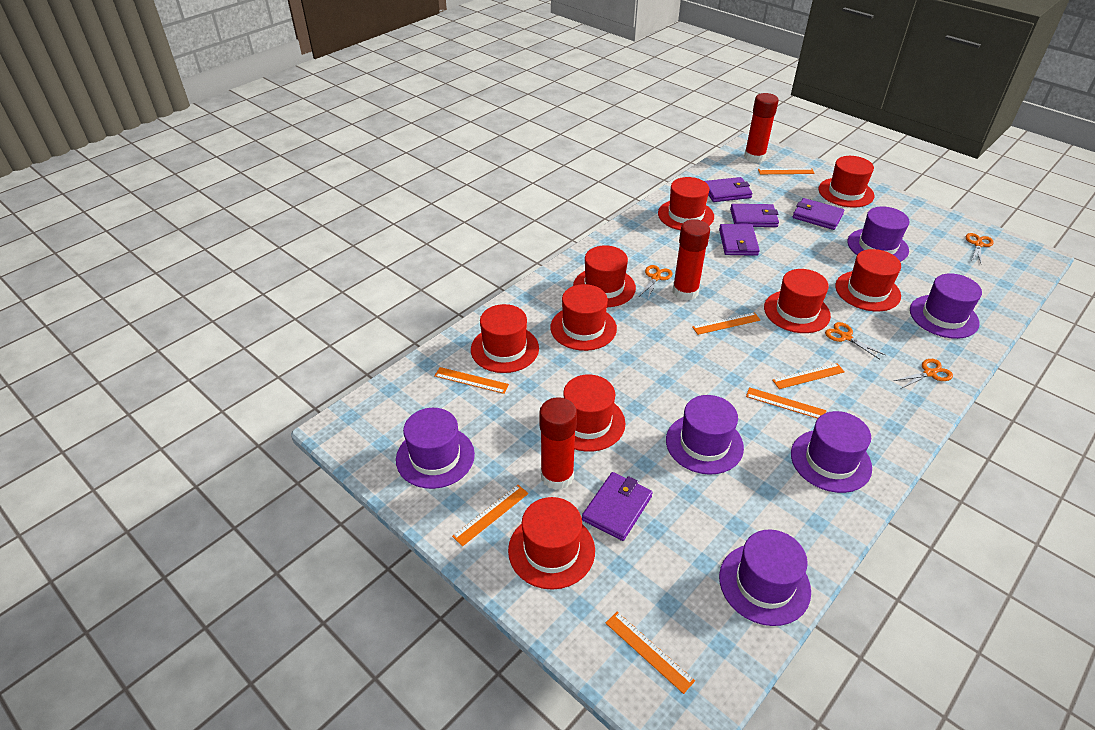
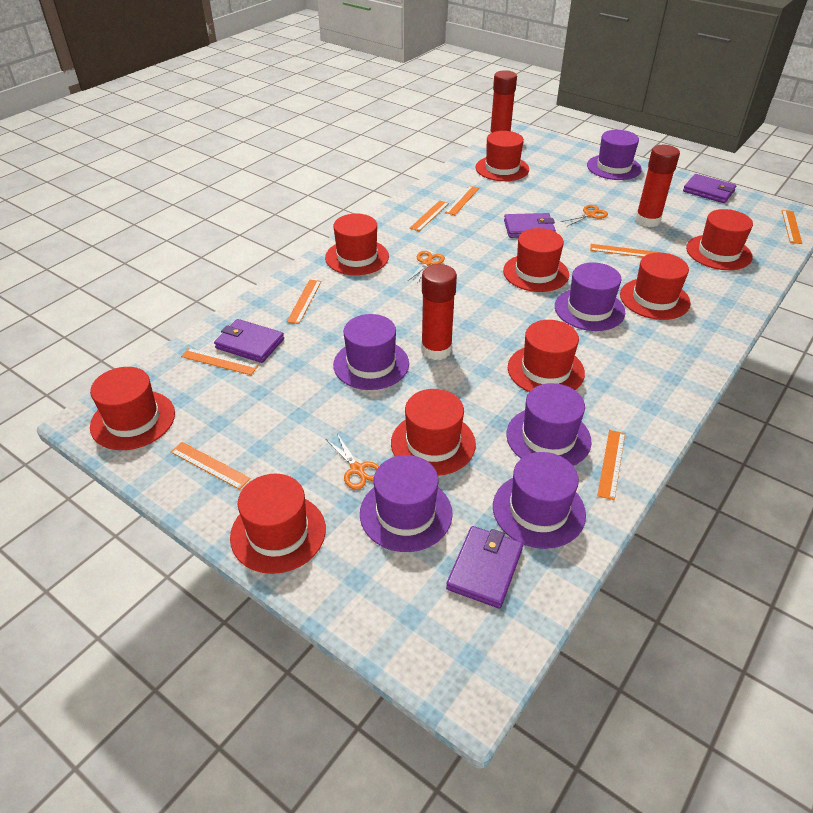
orange ruler: [435,367,509,394] [452,485,528,546] [606,612,695,694] [692,312,760,335] [746,387,827,419] [758,168,815,174] [772,363,845,389] = 7 -> [171,442,251,490] [181,348,258,375] [287,280,321,324] [410,201,449,231] [445,186,479,215] [590,244,659,257] [597,430,625,500] [782,210,802,244] = 8
orange scissors: [639,265,672,299] [825,322,885,359] [893,359,953,388] [966,233,994,263] = 4 -> [326,434,379,490] [408,251,445,284] [560,205,608,226] = 3
purple wallet: [582,472,653,541] [705,177,753,202] [719,224,760,256] [730,204,779,227] [793,198,844,230] = 5 -> [214,319,284,363] [446,526,523,609] [504,213,556,238] [683,174,736,203] = 4

